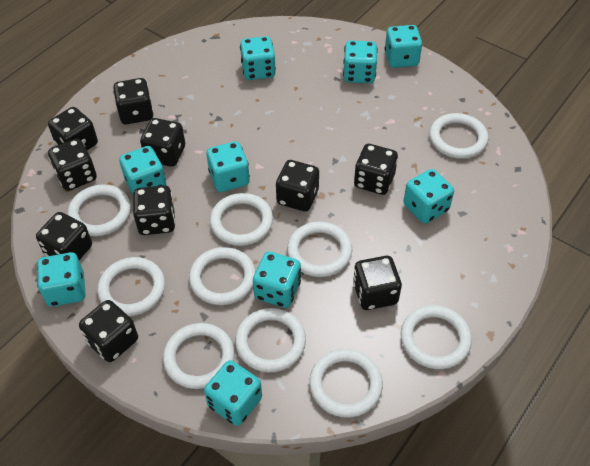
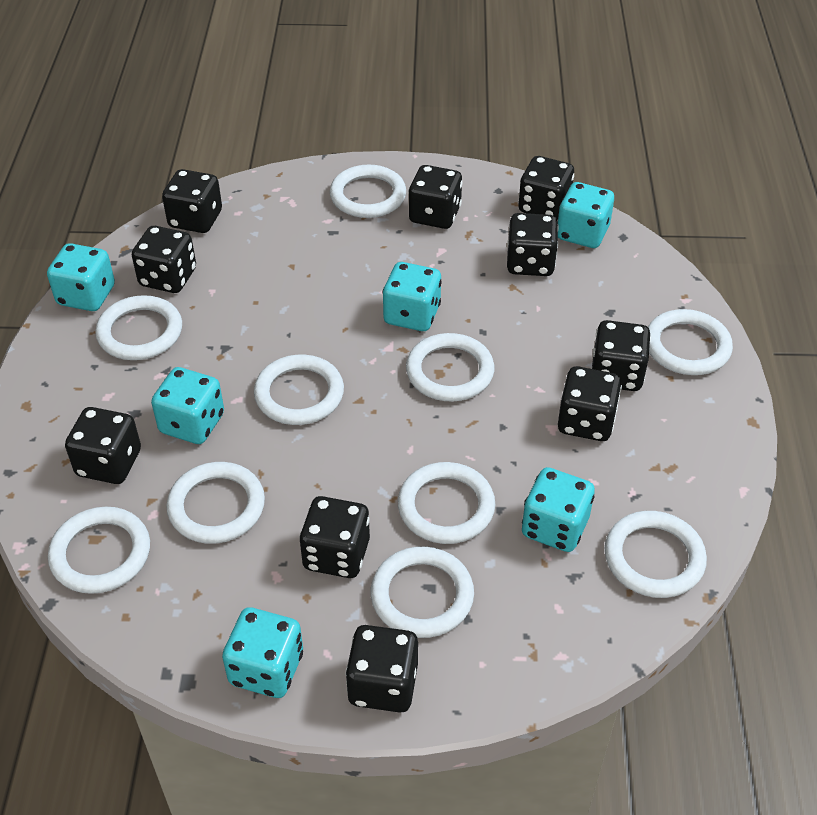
turquoise dice: [37,252,85,307] [119,146,166,194] [204,360,262,426] [207,141,250,192] [240,36,276,80] [253,251,301,308] [343,41,378,83] [385,25,422,68] [403,169,454,224] = 9 -> [47,243,115,311] [151,367,224,444] [222,607,303,698] [383,262,442,331] [522,467,595,552] [558,182,614,248] = 6

